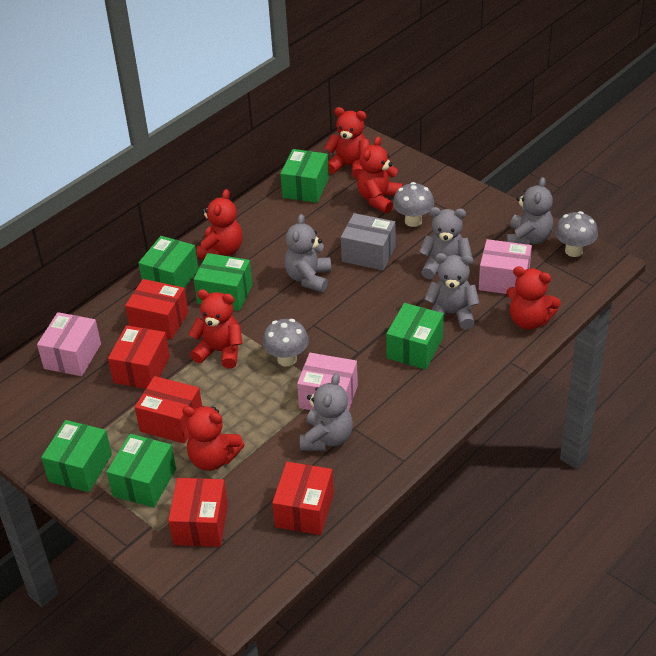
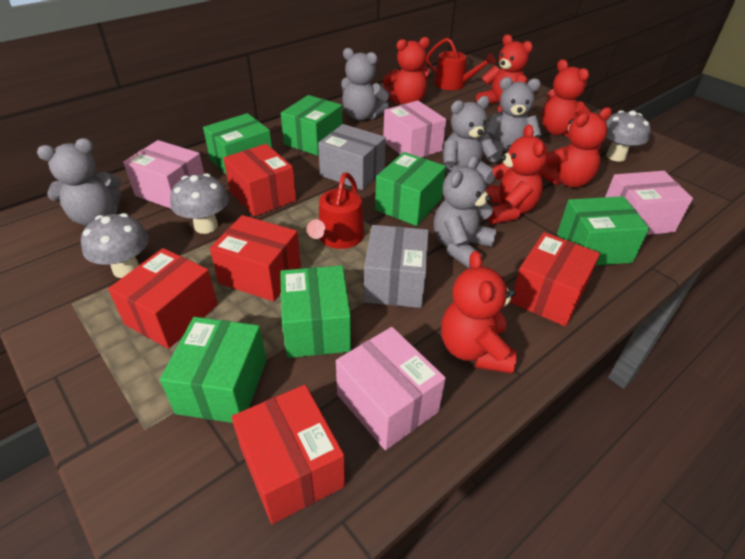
grey box: [341,213,396,270] = 1 -> [318,124,386,190] [364,225,429,308] = 2
pink box: [37,312,101,376] [297,353,358,410] [479,239,532,294] = 3 -> [123,140,204,209] [336,327,446,450] [383,100,446,157] [605,171,693,235] = 4
red watering can: none = 0 -> [307,173,364,249] [426,38,495,90] = 2

